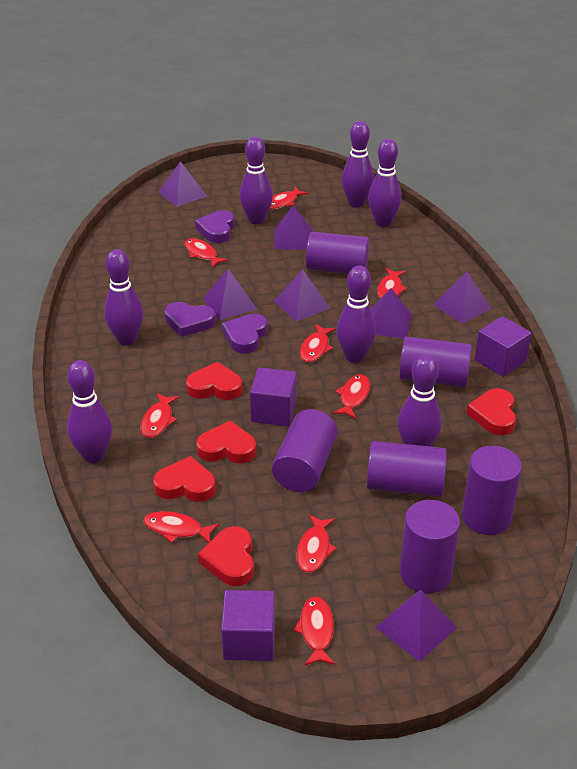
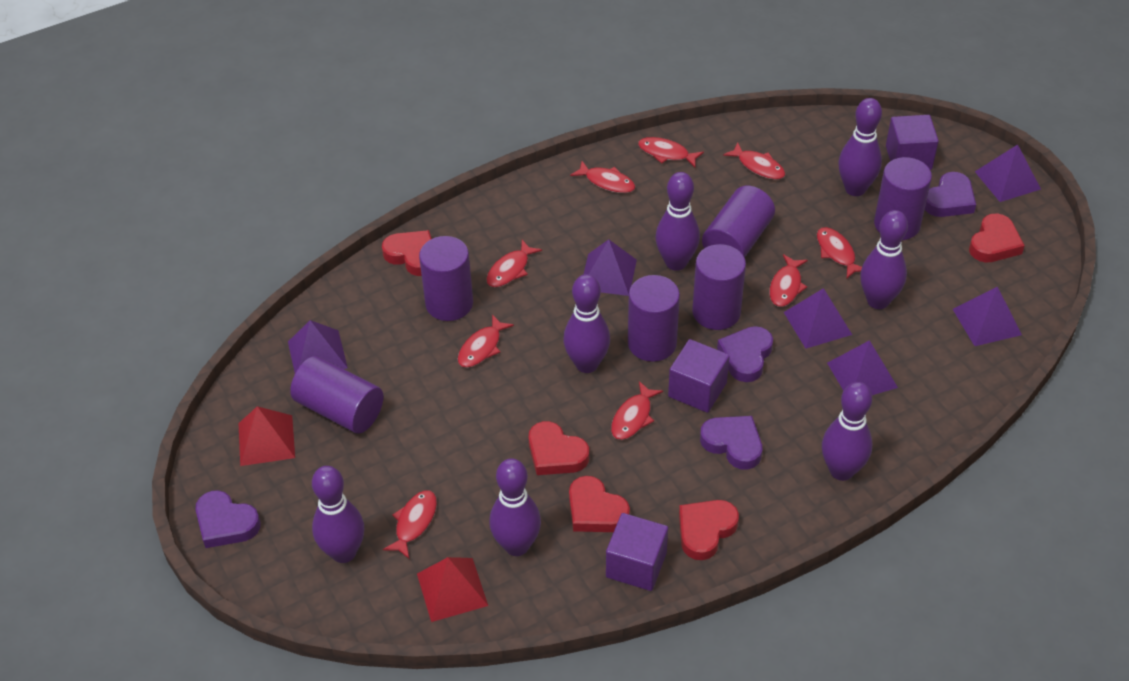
purple heart: [165,302,216,337] [195,210,235,243] [222,314,268,354] = 3 -> [195,490,261,548] [700,416,762,470] [717,326,773,382] [925,172,976,217] = 4
purple pyramid: [159,161,207,207] [203,269,257,320] [274,205,312,250] [274,269,330,322] [371,288,412,339] [375,590,457,662] [433,272,492,324] = 7 -> [288,320,348,373] [583,239,637,296] [784,288,852,349] [827,340,898,395] [953,287,1022,346] [975,144,1041,202] = 6
red pyramid: none = 0 -> [238,406,295,466] [417,557,488,622] = 2

